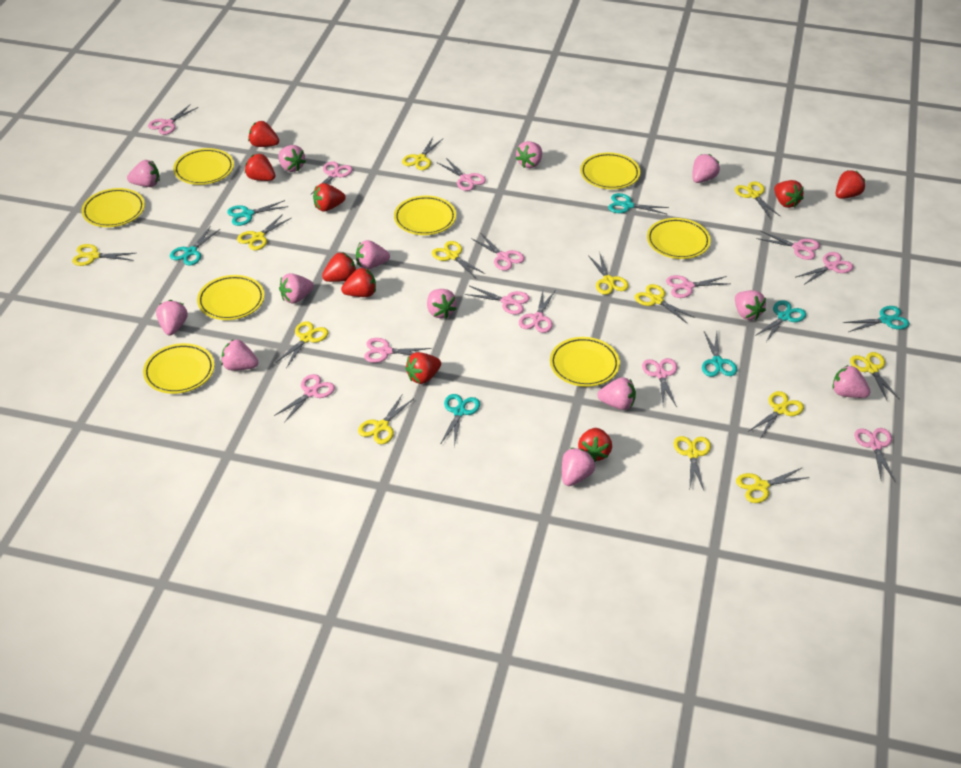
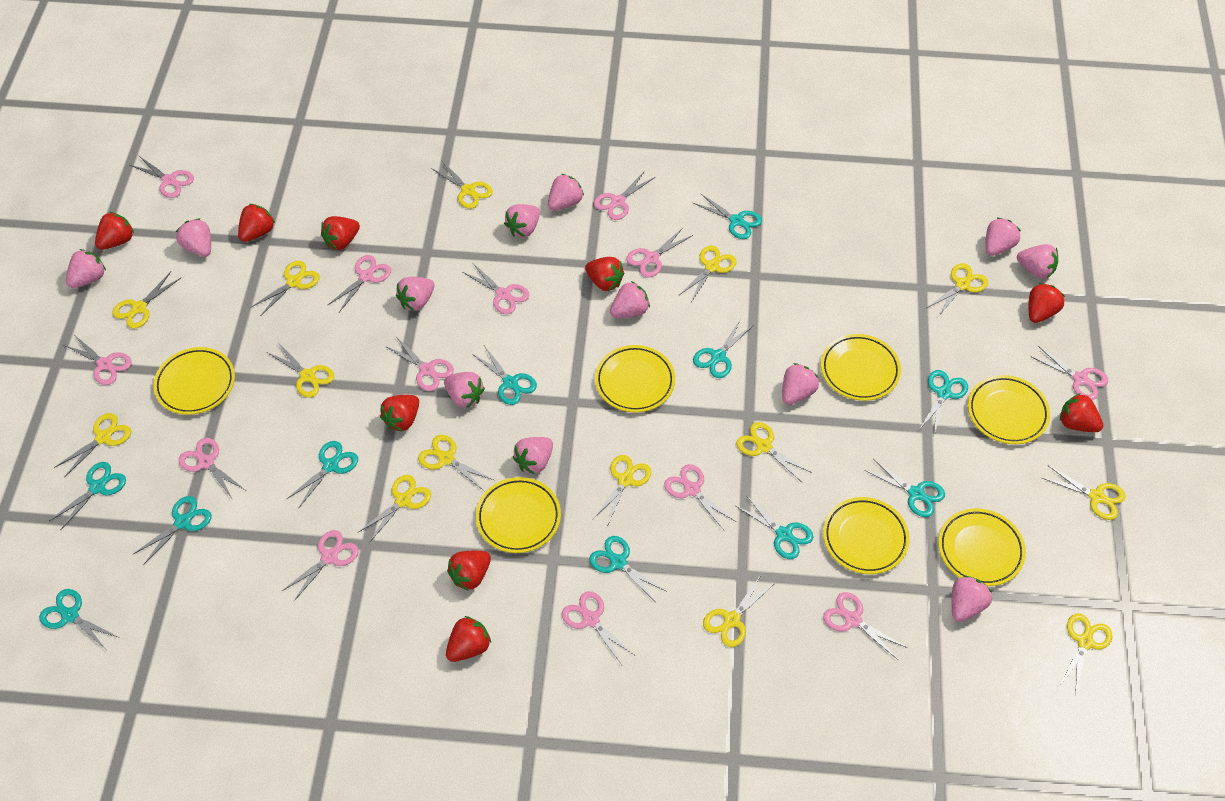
pink strawberry: [127,160,160,187] [156,300,188,335] [221,339,258,371] [279,145,306,172] [279,273,314,304] [356,240,390,269] [427,289,457,318] [516,141,542,168] [562,448,595,486] [597,377,636,410] [692,154,720,183] [735,290,766,320] [832,365,871,398] = 13 -> [66,249,106,288] [176,218,211,257] [396,277,435,311] [444,372,485,408] [504,204,540,237] [513,437,553,475] [548,174,584,211] [610,281,650,318] [782,363,819,405] [951,575,992,622] [985,217,1021,256] [1017,244,1058,279] = 12
turquoise scissors: [170,226,220,265] [227,200,289,226] [441,394,480,447] [608,193,669,214] [702,332,737,377] [755,300,806,342] [843,306,909,332] = 7 -> [39,589,118,649] [49,462,126,531] [133,496,212,565] [287,441,358,507] [472,346,537,405] [589,536,667,601] [693,193,762,239] [693,319,752,378] [736,495,814,559] [864,459,945,517] [919,370,968,434] = 11
yellow plate: [82,188,145,227] [143,343,214,394] [173,148,234,185] [197,275,264,320] [394,195,456,235] [550,337,620,387] [580,152,640,189] [647,218,711,259] = 8 -> [153,347,235,415] [476,477,561,553] [595,345,675,412] [821,334,901,401] [823,497,910,574] [938,508,1026,586] [968,375,1050,444] = 7
yellow scissors: [72,244,136,266] [237,214,291,250] [275,321,328,368] [358,395,414,444] [402,137,443,170] [432,241,486,277] [588,254,629,295] [635,284,696,323] [674,436,711,490] [735,181,781,219] [736,468,810,503] [748,391,804,439] [850,352,900,400] = 13 -> [54,413,131,477] [112,272,181,329] [250,261,320,315] [267,343,334,398] [357,475,431,543] [418,435,494,491] [431,160,493,209] [593,455,652,524] [679,245,736,301] [703,575,774,647] [736,422,812,482] [927,263,988,317] [1042,466,1126,520] [1060,614,1112,695] = 14

